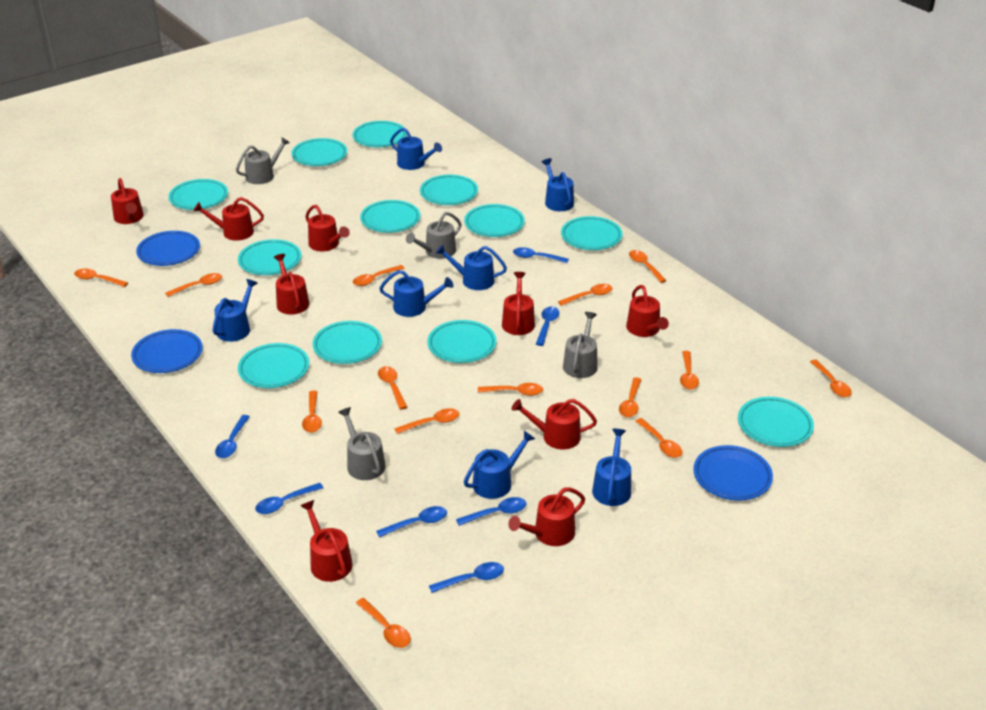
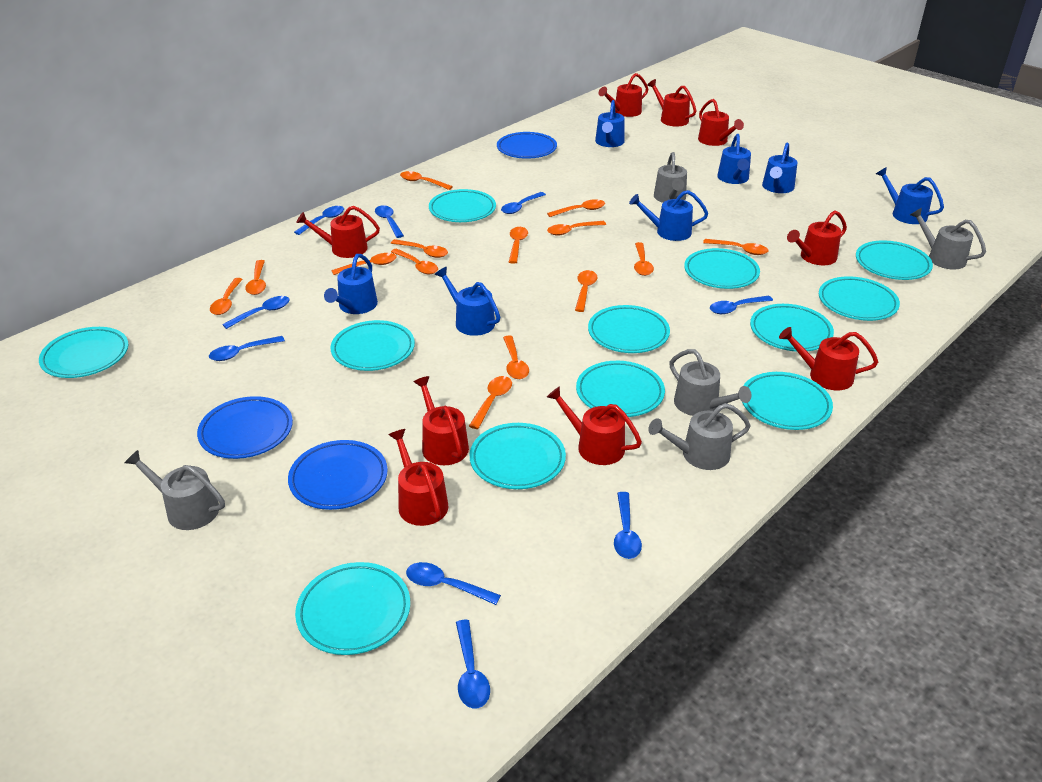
blue spoon: [215,415,250,458] [255,483,323,514] [376,506,447,537] [429,562,504,593] [456,497,526,526] [513,247,569,263] [536,306,559,346] = 7 -> [209,336,285,361] [222,296,290,329] [294,206,344,235] [375,205,404,238] [406,562,501,605] [456,620,490,709] [501,192,546,214] [614,492,642,559] [710,295,773,314] = 9
grey watering can: [236,137,290,184] [338,407,386,480] [406,212,462,259] [563,312,598,378] = 4 -> [125,450,225,530] [648,403,751,470] [654,152,687,203] [669,349,752,416] [910,208,986,270] = 5

